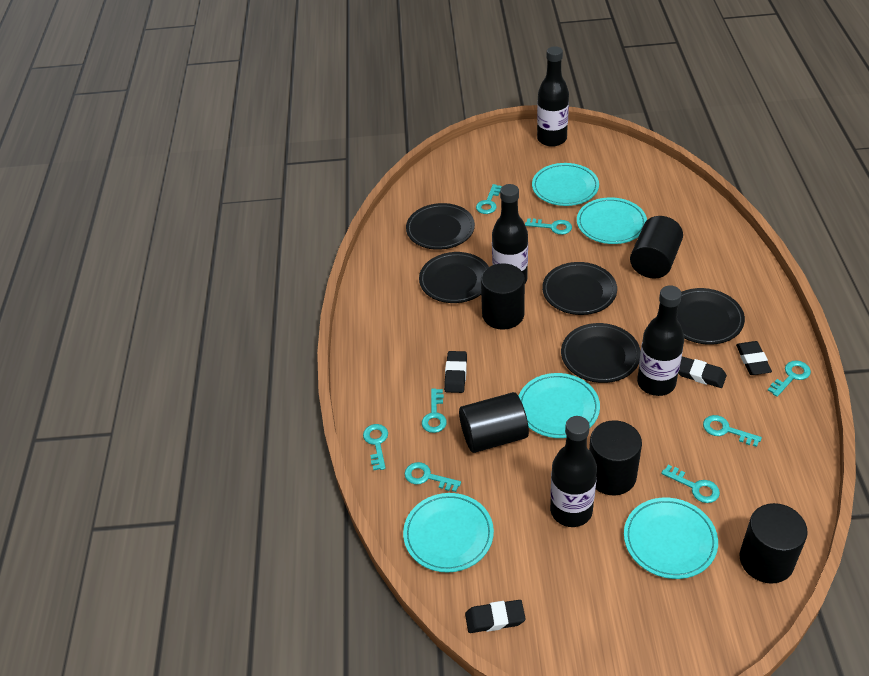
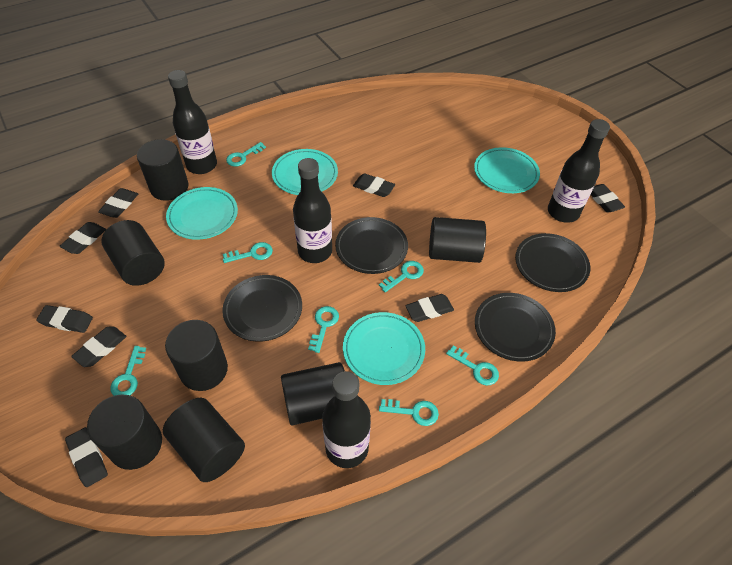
black cylinder: [459,392,529,453] [481,263,525,330] [589,420,642,496] [630,216,683,279] [740,503,808,584] = 5 -> [87,395,162,470] [101,220,165,286] [137,139,189,201] [163,398,245,482] [165,320,228,391] [281,362,345,425] [429,217,486,263] = 7
black eraser: [444,351,467,393] [465,600,526,633] [678,356,727,388] [736,341,772,375] = 4 -> [36,305,93,333] [59,222,106,254] [65,427,108,487] [71,327,127,367] [98,188,138,218] [353,173,395,197] [405,294,454,322] [590,184,625,212] = 8
black plate: [406,203,475,250] [419,252,489,303] [542,262,617,315] [561,323,641,383] [677,288,745,345] = 5 -> [222,275,302,342] [335,217,408,274] [475,293,556,362] [515,233,590,292] = 4
turquoise key: [363,424,388,470] [405,462,461,492] [422,388,447,433] [476,184,502,214] [525,218,572,235] [661,465,720,503] [703,415,762,447] [768,360,811,397] = 8 -> [110,346,146,396] [223,242,273,263] [226,142,266,167] [308,306,339,353] [379,261,424,292] [379,399,439,426] [446,345,499,386] = 7
turquoise plate: [403,493,494,572] [519,373,600,438] [532,163,599,206] [577,197,647,244] [624,498,718,579] = 5 -> [166,187,238,240] [272,149,338,195] [343,312,425,385] [474,147,540,193] = 4

